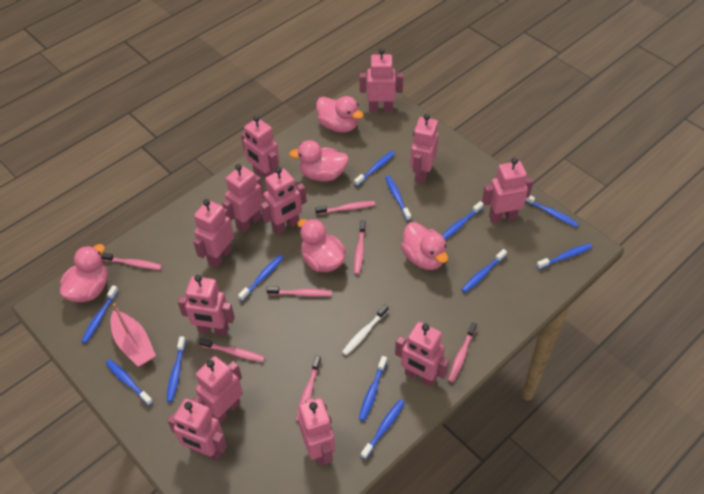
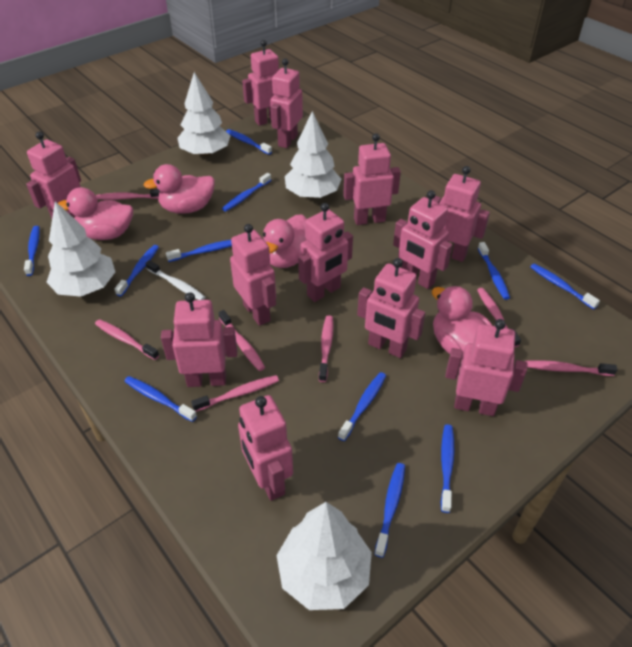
blue toothbrush: [81,285,119,343] [106,359,153,406] [167,336,186,402] [238,255,283,301] [354,151,395,186] [359,356,387,421] [361,399,405,460] [385,176,411,221] [442,201,484,240] [461,249,507,293] [525,195,579,227] [536,243,593,269] = 12 -> [24,226,40,276] [115,245,159,297] [124,376,197,422] [166,240,232,262] [222,173,271,212] [226,129,272,155] [338,372,386,441] [374,463,405,558] [441,424,454,513] [478,242,510,300] [530,264,600,309] = 11
pink boat: [111,303,156,367] = 1 -> none = 0
pink duck: [60,244,108,302] [289,140,349,181] [298,218,346,272] [316,96,363,133] [401,222,448,270] = 5 -> [58,187,133,240] [143,164,215,214] [263,214,307,268] [432,286,493,357] = 4
white tree: none = 0 -> [46,201,115,297] [177,72,230,156] [276,502,372,610] [285,111,341,198] = 4

